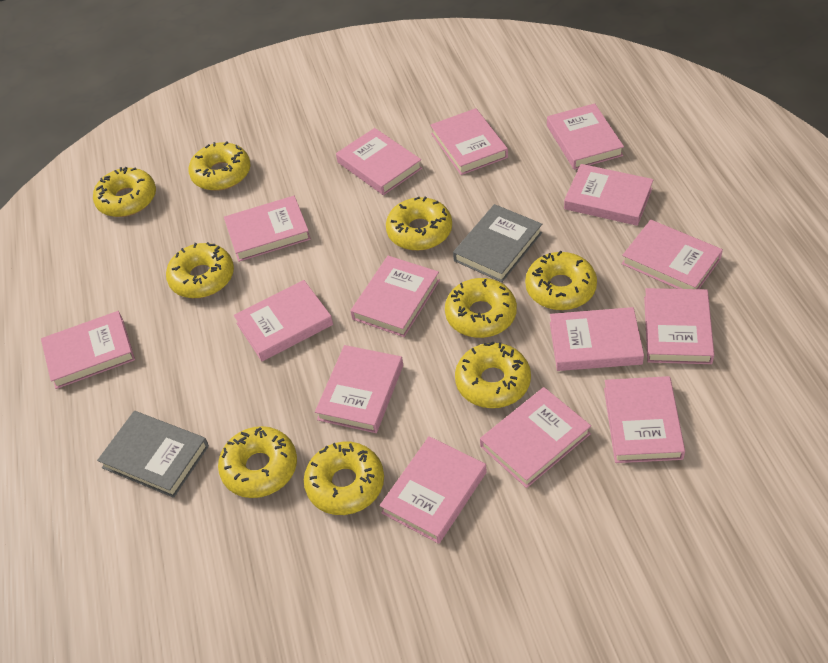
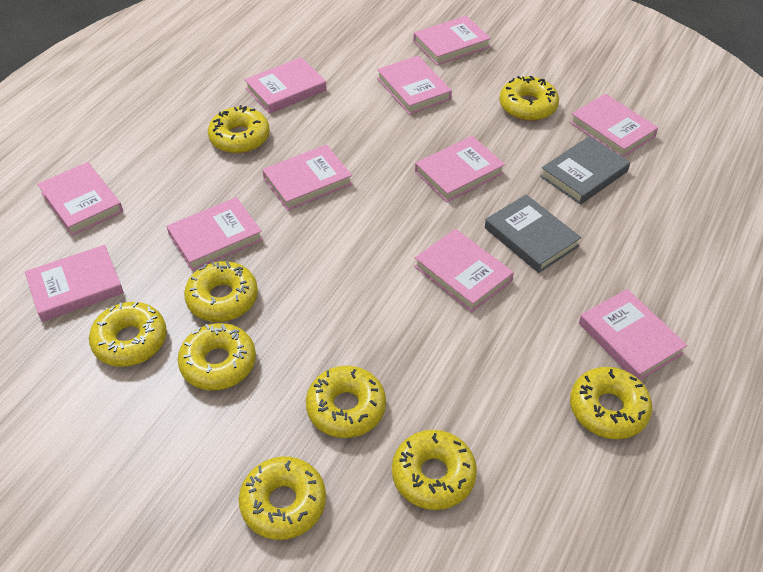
pink book: [41,311,135,389] [224,196,311,262] [234,280,333,361] [315,345,403,433] [336,128,422,195] [351,256,440,337] [380,436,487,544] [430,108,508,175] [480,387,591,488] [547,103,624,170] [550,307,644,371] [564,164,654,226] [604,376,685,463] [622,220,723,289] [644,288,714,364] = 15 -> [25,245,124,322] [37,162,123,236] [167,197,263,271] [245,57,327,114] [262,145,352,211] [377,56,452,115] [413,16,491,65] [414,229,514,312] [415,136,505,202] [570,94,658,157] [579,289,687,380] = 11

